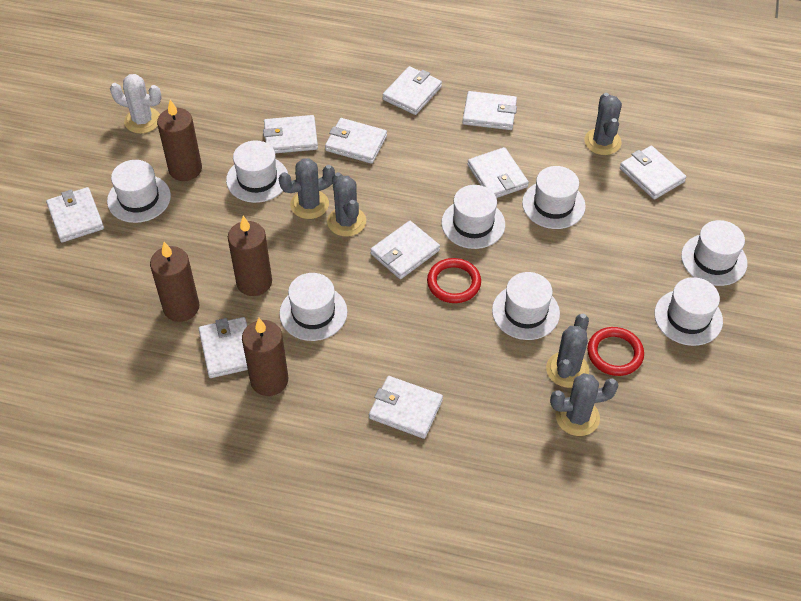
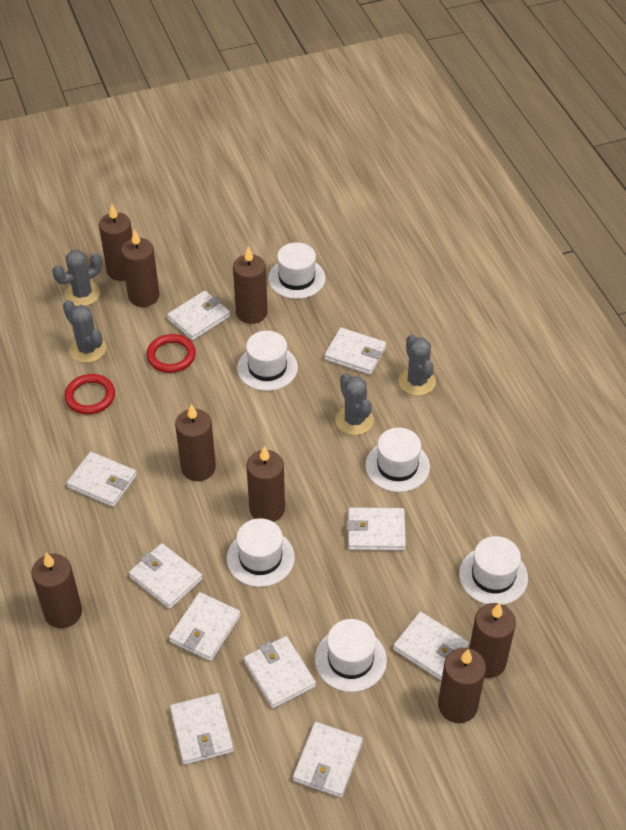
brown candle: [150,242,199,322] [157,100,202,181] [228,216,272,296] [242,318,288,396] = 4 -> [31,552,82,628] [99,204,133,281] [121,229,159,307] [175,404,216,481] [233,246,267,324] [247,446,285,522] [438,648,486,723] [469,603,516,678] = 8
grey cactus: [279,158,335,219] [327,172,366,237] [546,314,589,388] [550,373,619,436] [584,93,622,155] = 5 -> [52,250,102,306] [63,300,106,363] [336,373,374,435] [398,334,436,396] = 4
white cactus: [110,74,161,134] = 1 -> none = 0
white hat: [107,160,171,223] [226,141,288,203] [279,273,347,341] [441,185,505,249] [492,272,560,340] [522,166,586,229] [654,277,723,346] [681,220,747,286] = 8 -> [227,518,295,587] [237,331,298,391] [268,242,326,299] [315,619,387,692] [365,428,430,492] [459,536,528,605] = 6

